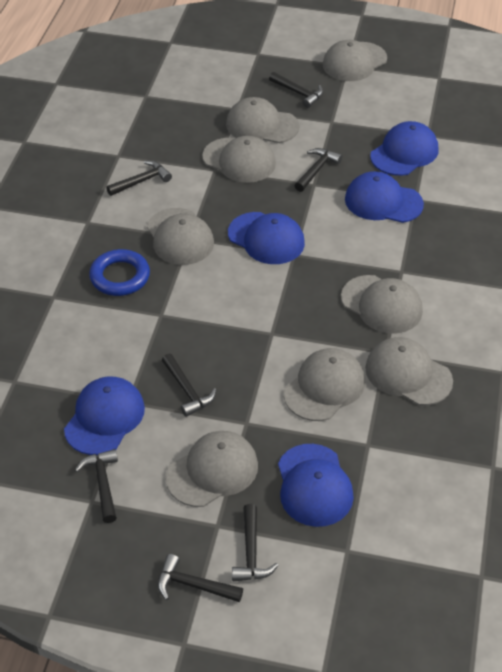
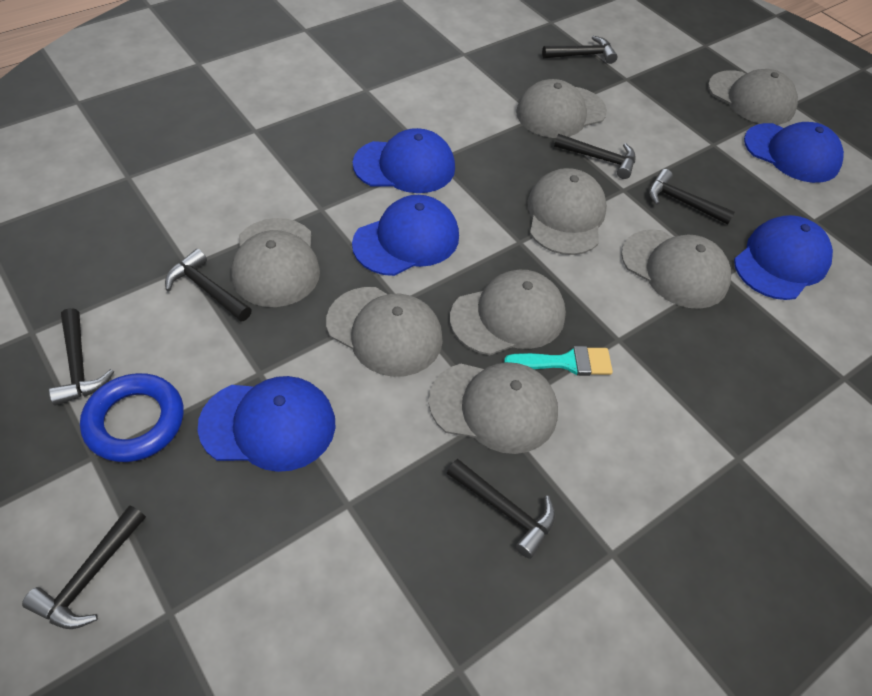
turquoise brush: none = 0 -> [504,346,613,376] = 1

